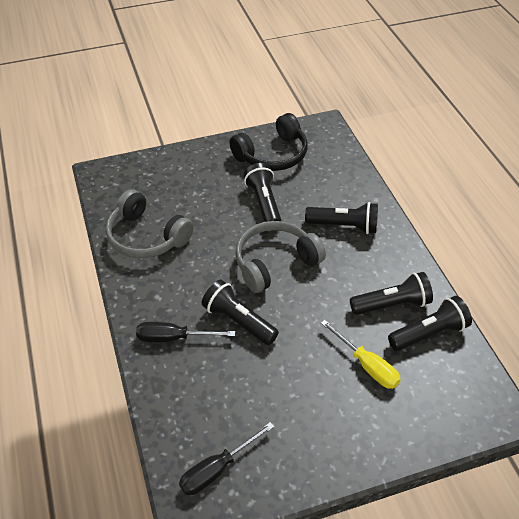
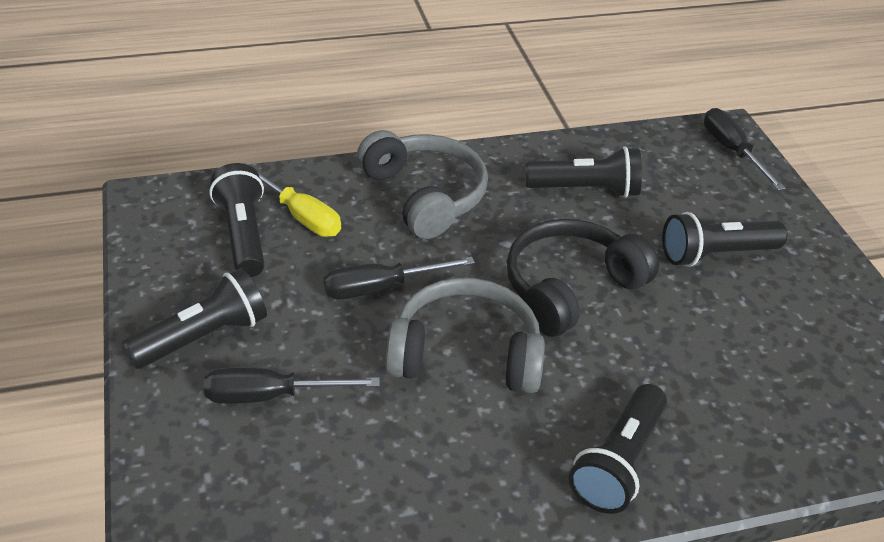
black screwdriver: [136,322,235,342] [179,422,274,495] = 2 -> [204,367,380,404] [324,257,475,299] [704,108,786,190] = 3

